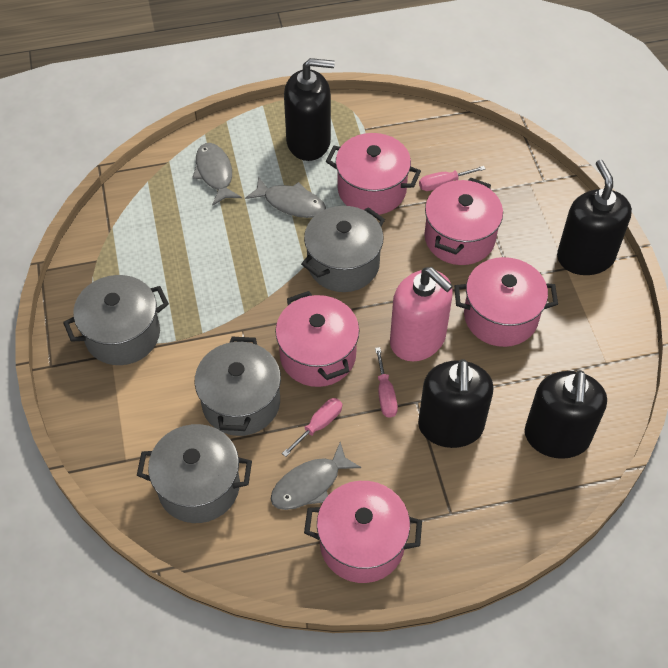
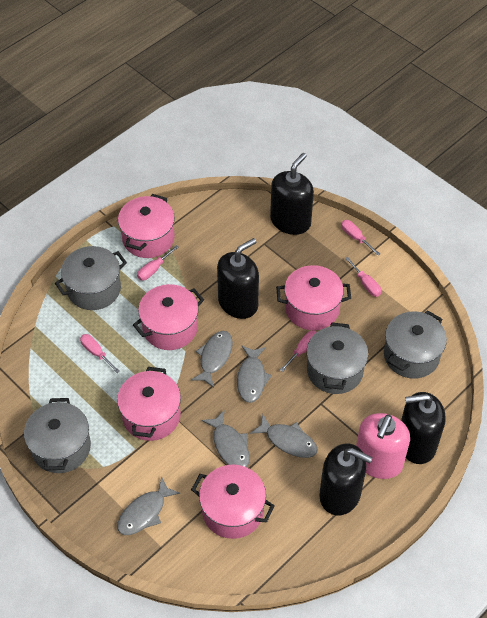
grey fish: [192,143,242,206] [245,177,326,218] [271,442,361,510] = 3 -> [117,476,180,535] [191,331,233,388] [202,410,250,467] [237,346,272,403] [250,414,318,458] = 5
pink screwdriver: [282,398,342,457] [375,347,398,418] [419,166,485,191] = 3 -> [80,334,120,373] [137,245,179,280] [280,331,317,372] [341,220,380,256] [345,257,381,297] = 5

